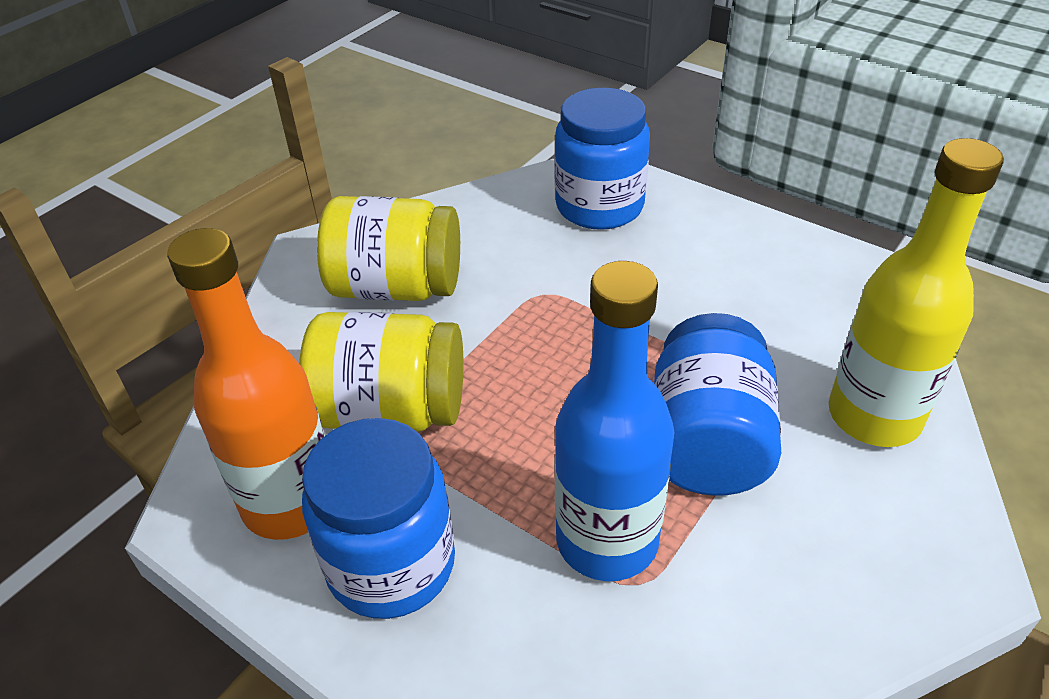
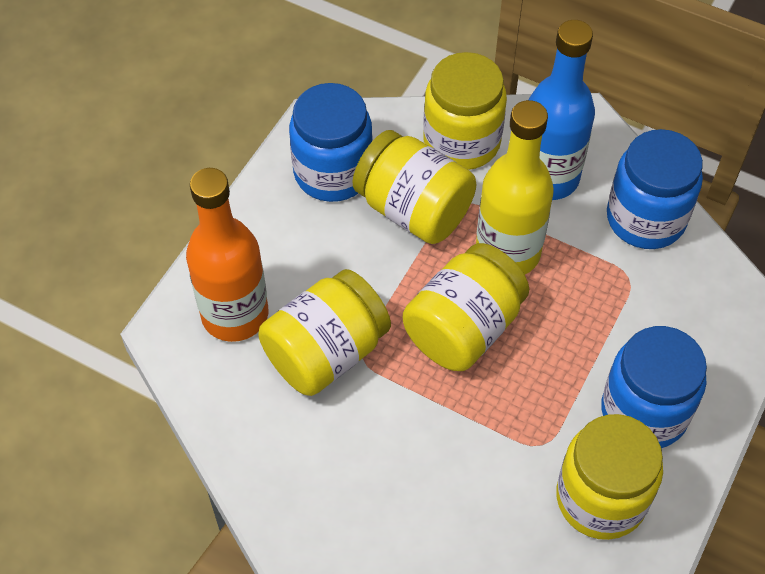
yellow jar: [299,312,463,432] [317,196,460,301] = 2 -> [258,269,391,396] [352,130,476,244] [403,243,529,371] [423,52,507,170] [556,414,663,540] = 5

